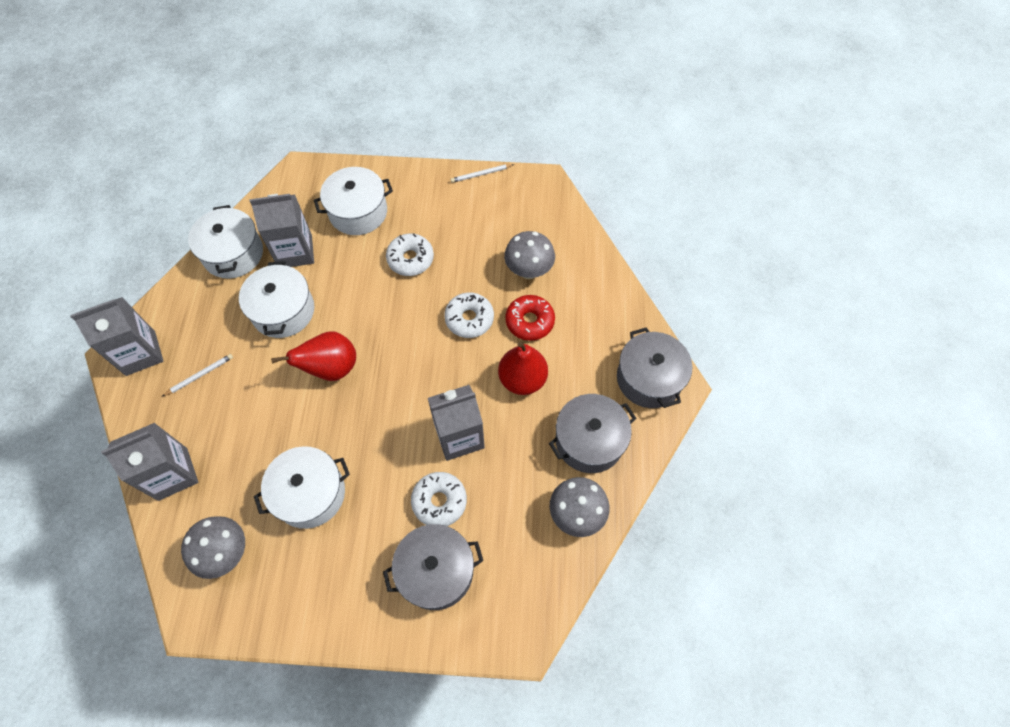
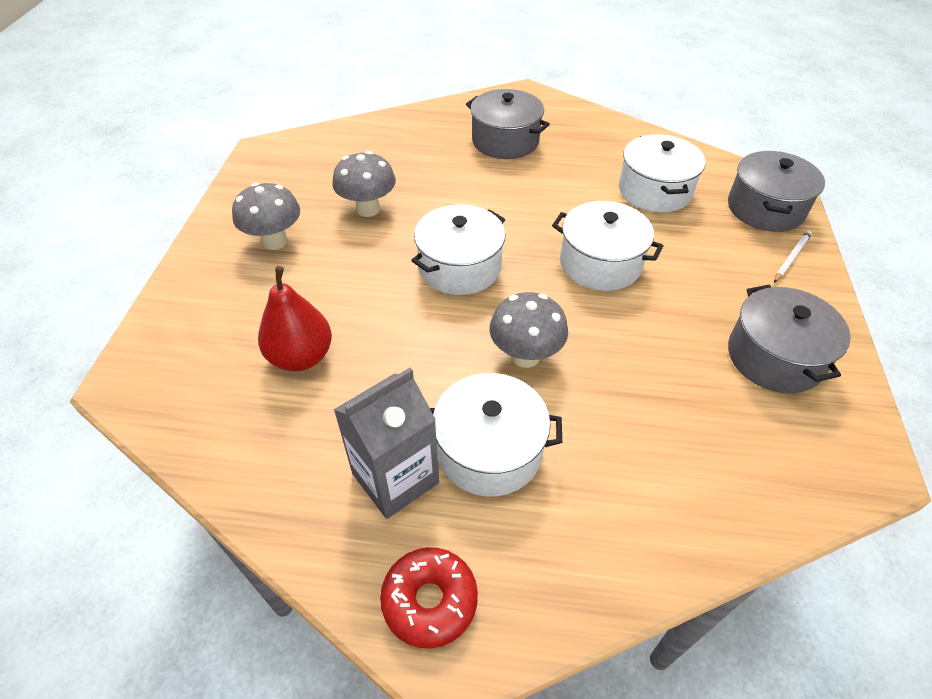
grey carton: [70,297,163,376] [101,423,198,501] [249,194,314,267] [428,385,485,461] = 4 -> [333,368,439,519] = 1
red pear: [271,331,356,381] [498,342,548,395] = 2 -> [258,266,332,371] = 1
white donut: [386,233,434,276] [411,472,467,526] [444,292,494,338] = 3 -> none = 0
white pencil: [162,354,233,396] [451,164,514,183] = 2 -> [774,231,812,283] = 1

